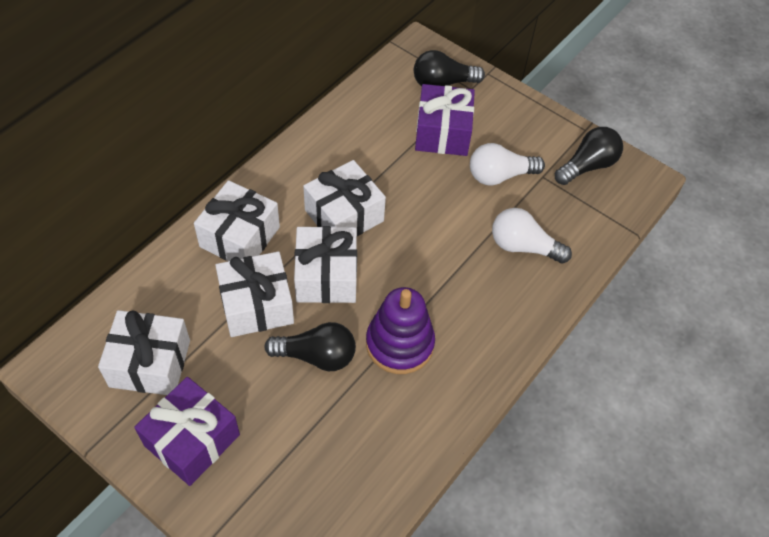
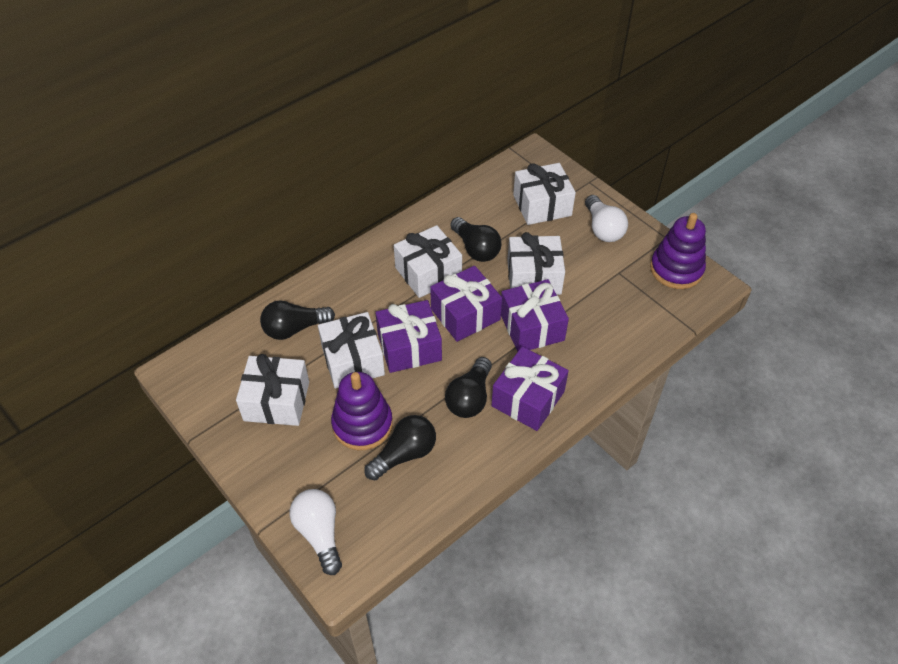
black light bulb: [264,322,356,371] [414,50,485,86] [555,127,623,185] = 3 -> [260,301,335,340] [364,415,436,480] [445,357,492,418] [450,217,501,262] = 4
purple gift: [134,377,240,486] [415,84,475,156] = 2 -> [375,300,442,373] [430,266,502,342] [491,347,569,431] [501,279,569,352] = 4
purple stacking toy: [366,287,435,374] = 1 -> [331,372,393,450] [650,213,706,289] = 2

